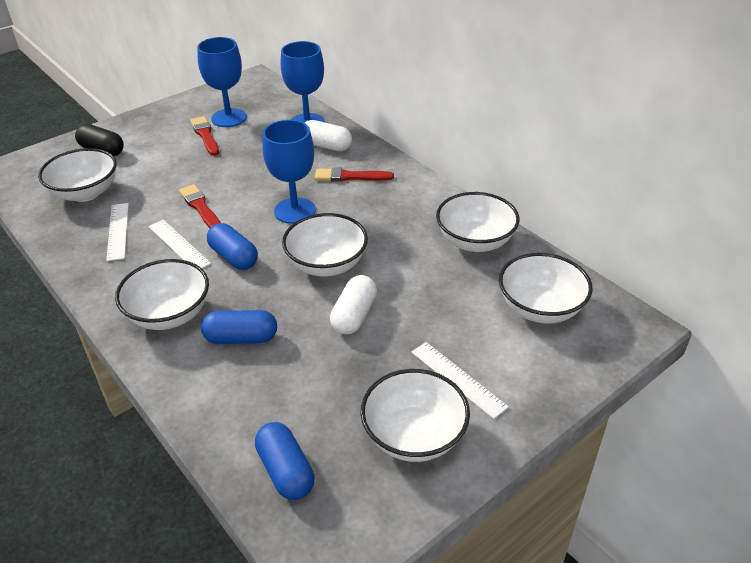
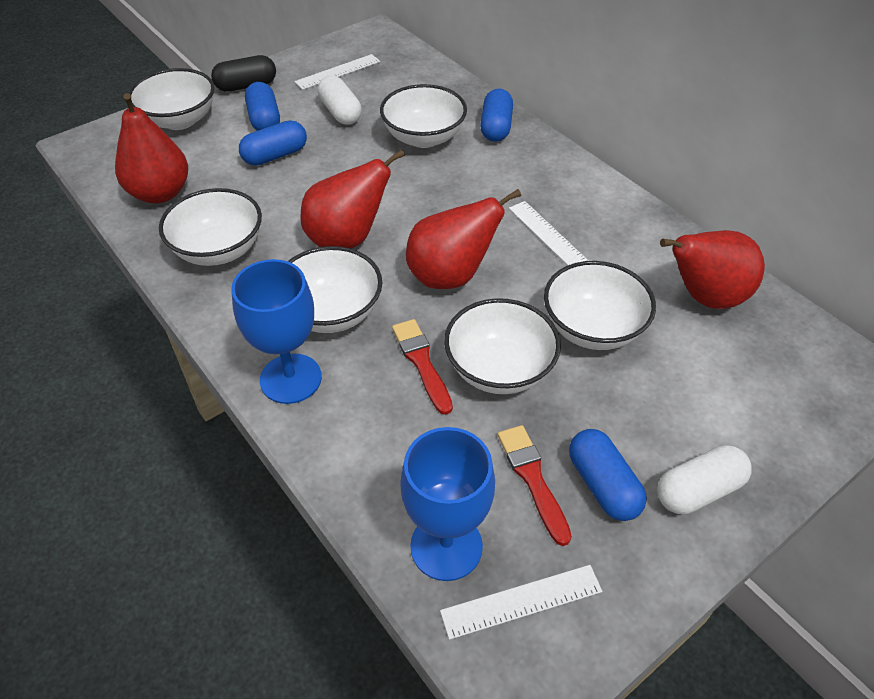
blue capsule: [201,310,277,344] [207,223,258,270] [255,422,314,500] = 3 -> [239,120,307,166] [245,82,280,131] [480,89,513,142] [569,429,647,521] = 4
blue goblet: [197,37,247,127] [263,120,316,224] [281,41,325,123] = 3 -> [231,259,322,404] [400,427,495,581] = 2
red brush: [179,184,221,228] [190,116,219,156] [315,168,394,182] = 3 -> [392,319,453,415] [498,425,572,546] = 2
red pear: none = 0 -> [115,93,188,203] [301,149,405,249] [406,189,521,289] [660,230,765,309] = 4

